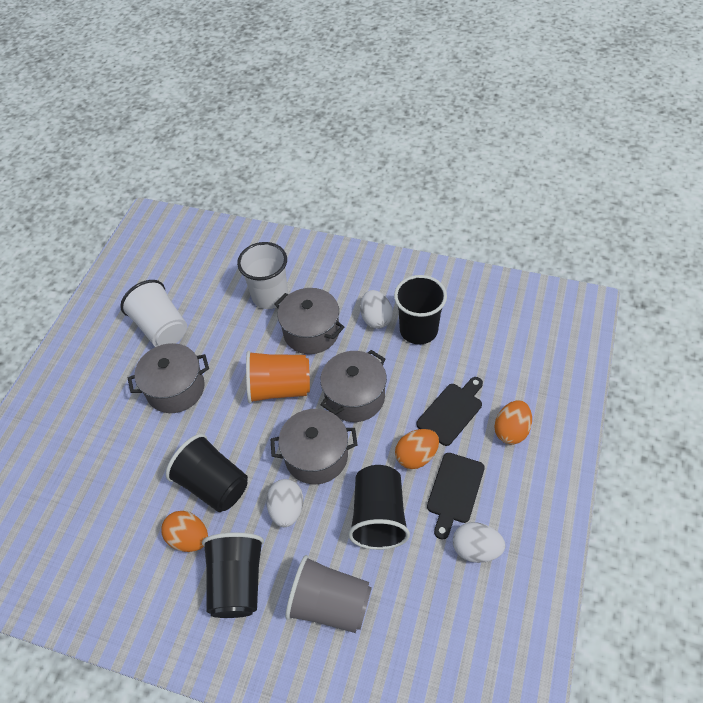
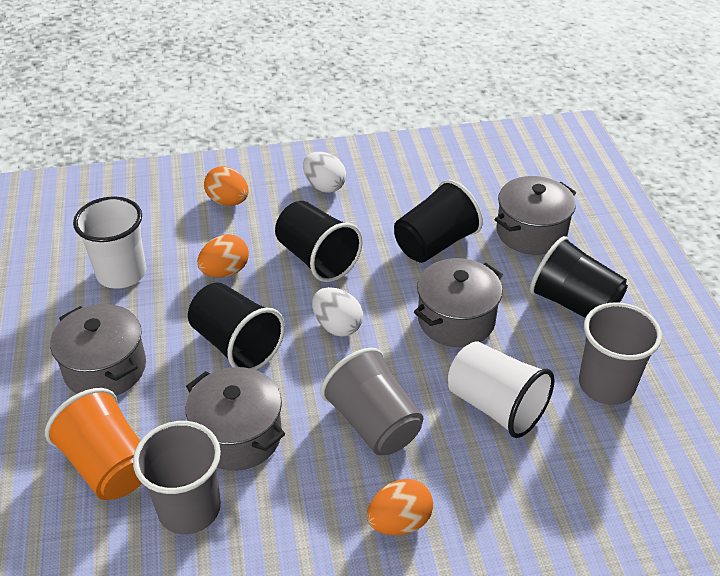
black cutting board: [416,377,483,446] [427,453,485,540] = 2 -> none = 0
grey cup: [285,555,372,633] = 1 -> [133,421,221,534] [320,348,423,455] [579,302,662,405] = 3
white egg: [266,479,303,527] [360,290,393,329] [453,522,506,563] = 3 -> [303,152,346,193] [312,287,363,337] = 2

